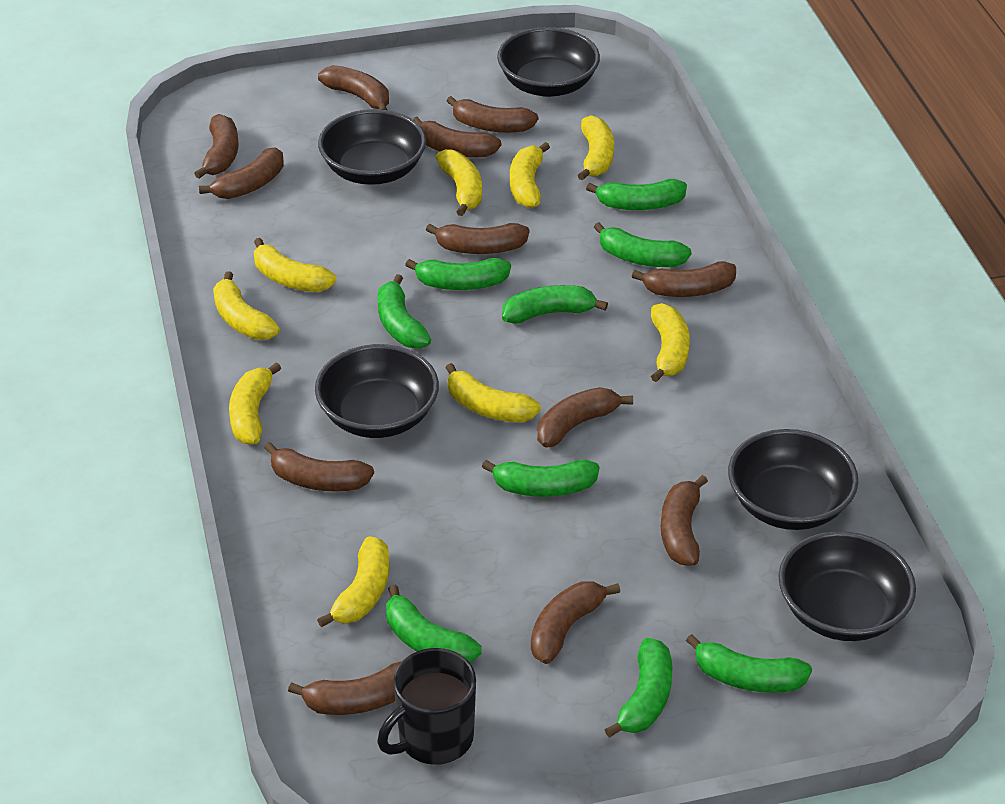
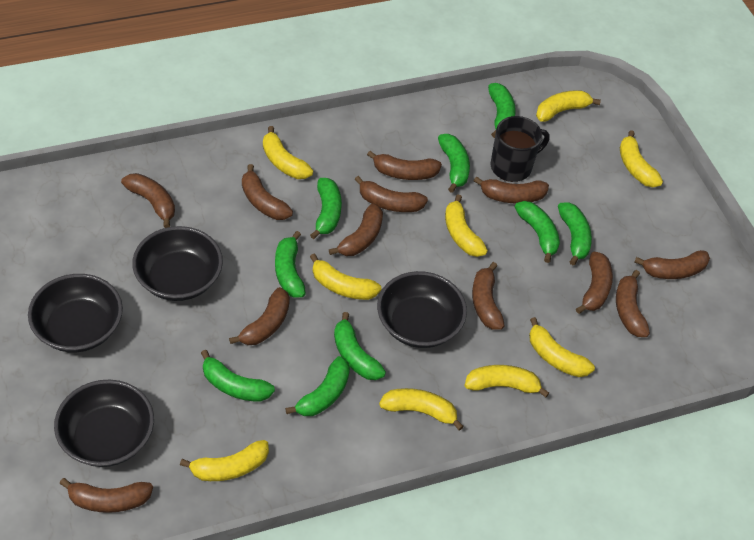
black bowl: [315,344,439,438] [318,109,426,185] [497,27,600,97] [728,429,858,530] [778,531,916,641] = 5 -> [28,274,123,352] [54,379,154,467] [132,226,223,301] [377,271,467,348] = 4

